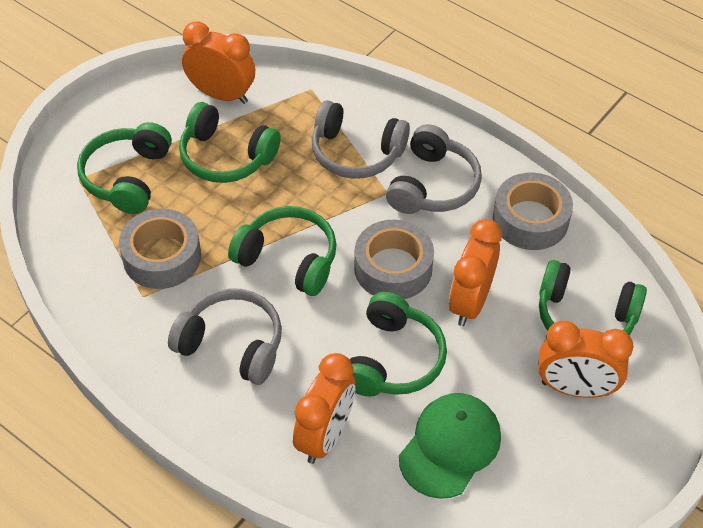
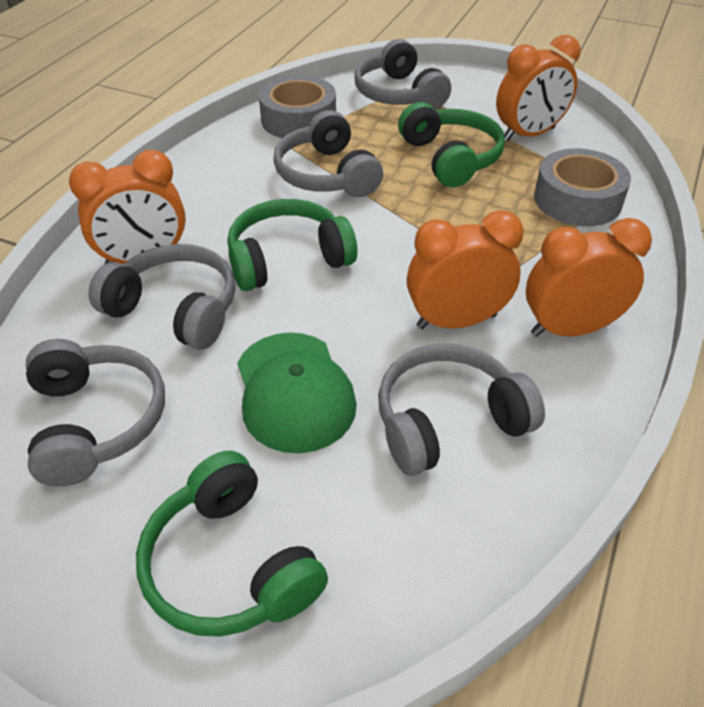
green headphones: [77,122,172,214] [179,102,281,183] [228,206,337,296] [349,292,447,397] [539,260,647,335] = 5 -> [136,451,328,637] [228,199,357,291] [398,102,505,187] = 3
grey headphones: [168,288,282,385] [312,100,410,179] [386,124,482,214] = 3 -> [26,339,165,487] [89,244,235,350] [273,110,383,197] [354,39,451,109] [378,343,545,476] = 5
grey tape: [119,209,201,289] [354,220,434,299] [493,173,573,250] = 3 -> [259,75,336,138] [534,148,631,226] = 2

